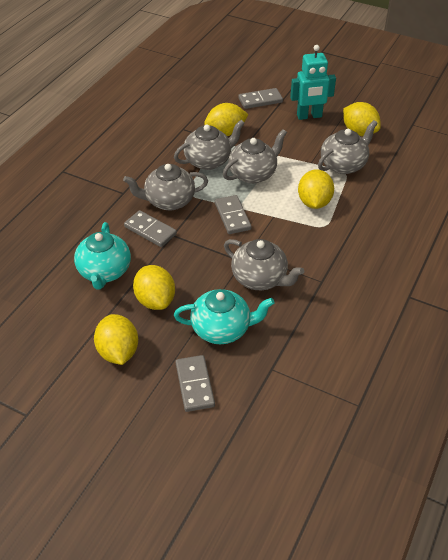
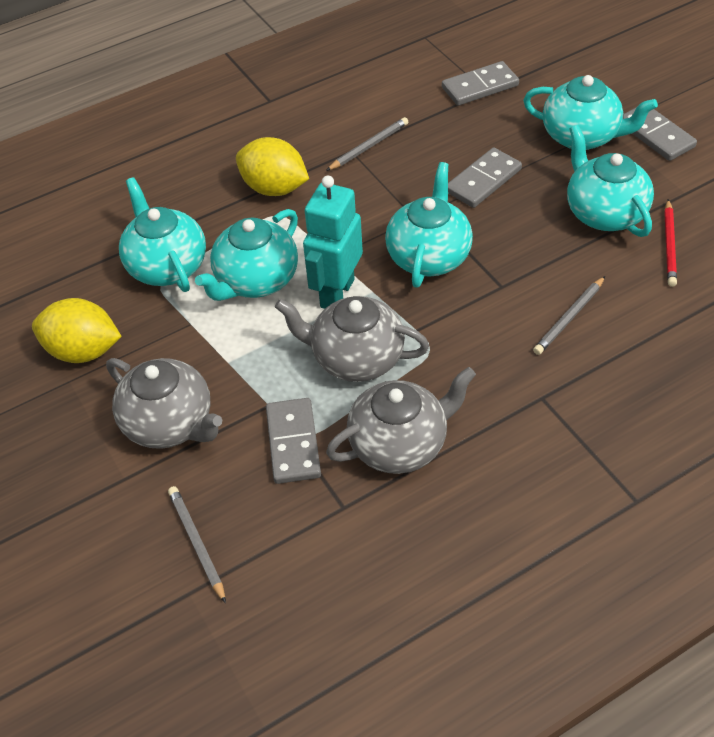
grey pencil: none = 0 -> [168,486,226,603] [326,117,408,171] [533,276,605,355] = 3
grey teapot: [123,164,208,210] [174,120,245,170] [223,129,287,184] [224,239,304,290] [318,120,378,174] = 5 -> [106,358,223,449] [275,296,429,382] [326,367,476,474] = 3
red pencil: none = 0 -> [664,199,677,287] = 1
turquoise teapot: [74,222,131,289] [174,289,275,344] = 2 -> [119,177,206,292] [195,209,298,301] [385,162,473,287] [523,75,658,150] [567,125,654,237] = 5
yellow lemon: [94,314,138,365] [133,265,175,310] [204,103,248,136] [298,169,334,209] [343,102,381,136] = 5 -> [32,298,122,363] [236,137,309,196] = 2

